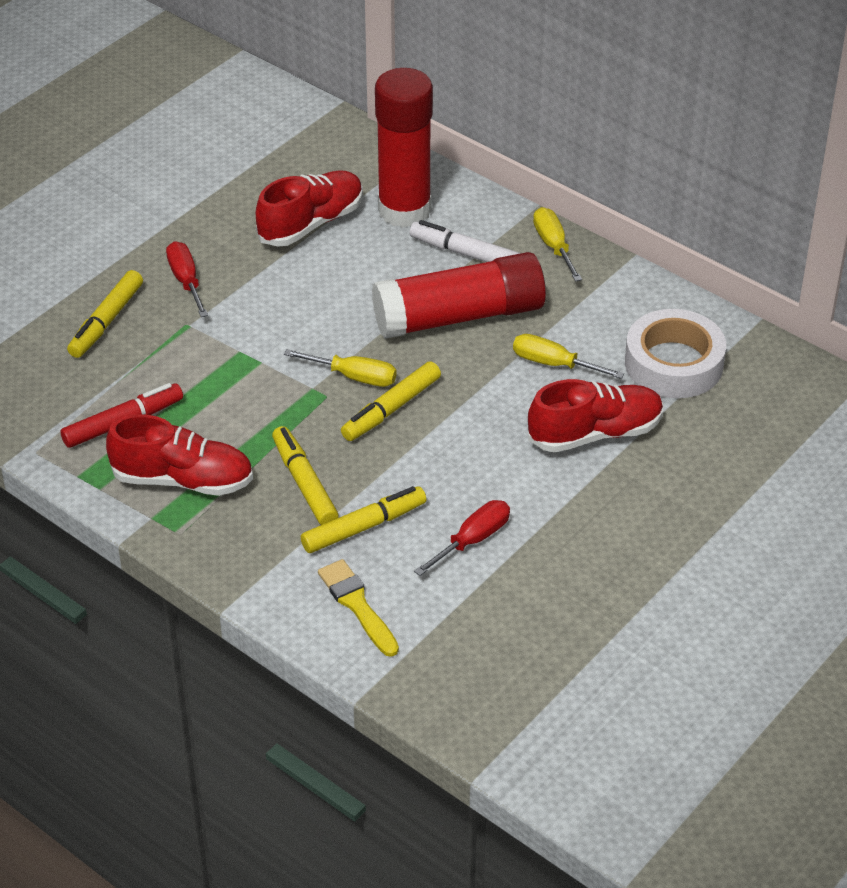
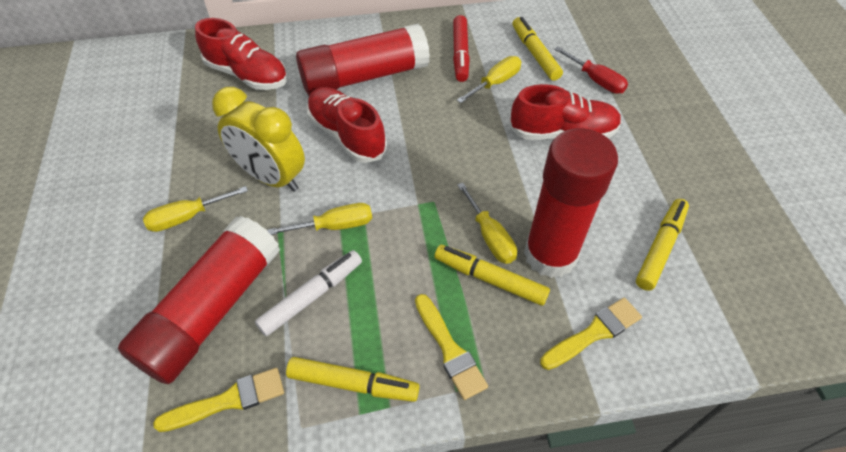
red glue stick: [372,252,546,339] [375,68,433,228] = 2 -> [118,216,280,384] [296,23,430,96] [524,128,618,278] = 3
red screwdriver: [166,241,208,317] [414,500,510,576] = 2 -> [554,47,628,94] = 1
white tape: [625,309,726,398] = 1 -> none = 0
yellow brush: [318,559,399,657] = 1 -> [153,368,284,432] [415,294,488,400] [540,297,642,370] = 3
yellow clock: none = 0 -> [212,87,305,192] = 1
yellow screwdriver: [284,349,397,387] [513,334,624,379] [533,207,582,282] = 3 -> [143,186,248,232] [267,203,372,235] [457,56,521,103] [457,183,517,264] = 4

